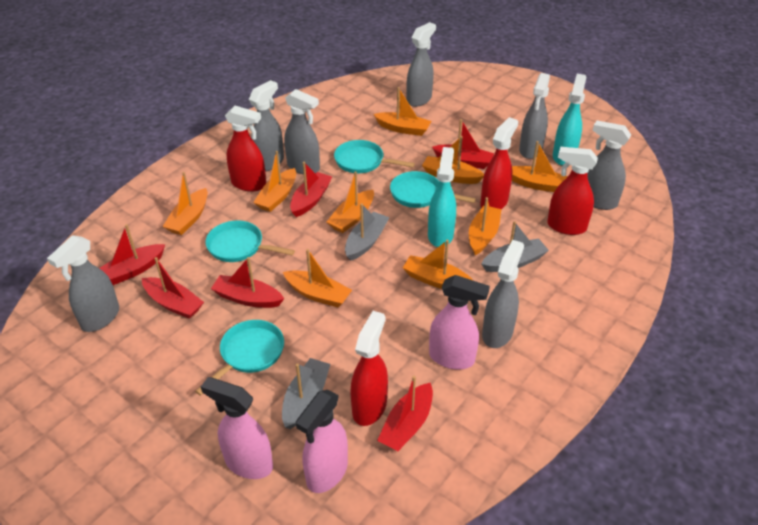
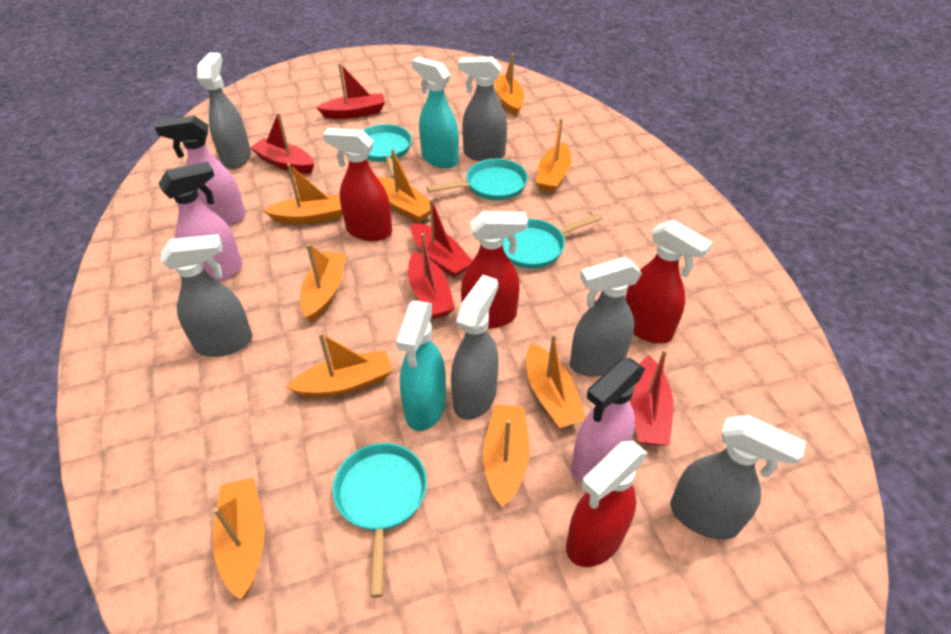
grey boat: [282,358,330,429] [345,203,390,261] [481,221,549,272] = 3 -> none = 0
grey spray bottle: [47,235,119,332] [249,80,284,172] [284,89,320,174] [406,22,436,107] [482,240,524,348] [519,73,550,159] [587,120,631,210] = 7 -> [161,234,253,357] [197,52,251,169] [451,275,499,420] [458,57,507,161] [570,257,642,377] [670,415,806,540] = 6
red boat: [99,224,165,285] [142,257,204,319] [211,257,284,308] [290,162,332,217] [377,376,433,451] [432,119,494,169] = 6 -> [250,113,314,174] [316,63,385,119] [408,233,455,319] [411,198,472,278] [630,349,674,446] = 5

